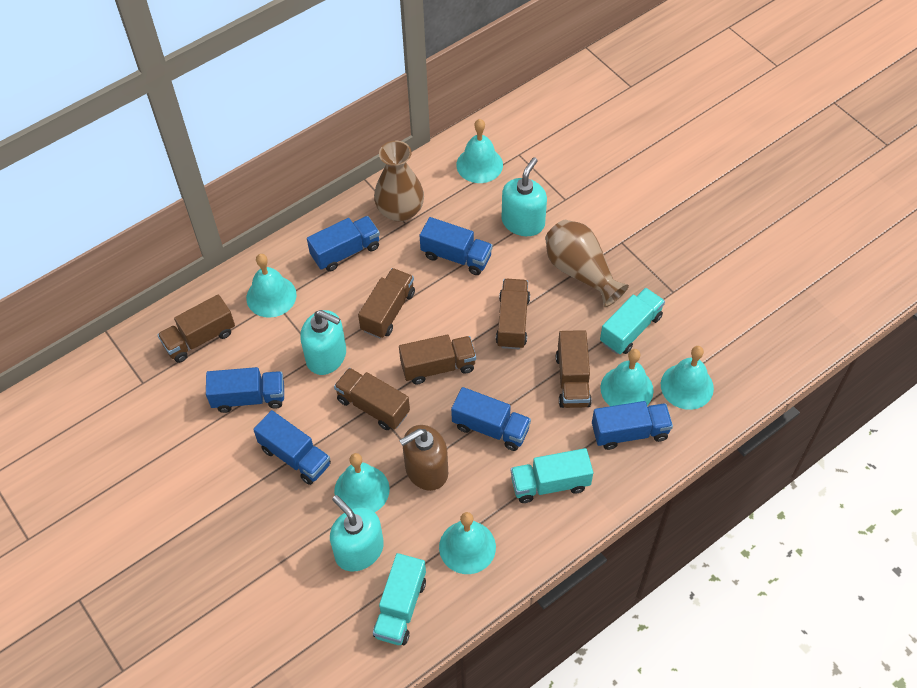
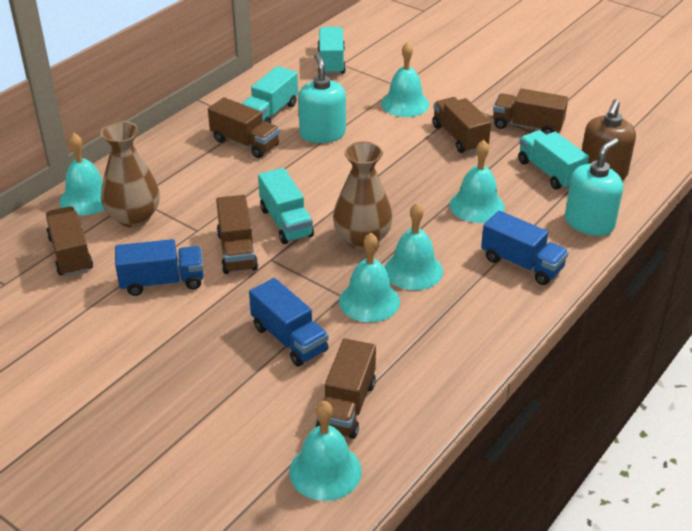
blue truck: [206,367,284,413] [253,410,331,485] [307,216,380,272] [420,217,493,275] [451,387,531,451] [592,401,673,450] = 6 -> [115,239,204,296] [249,278,328,366] [481,211,569,285] = 3
turquoise soap dispenser: [300,310,346,375] [330,495,384,571] [501,157,547,236] = 3 -> [298,53,346,143] [565,138,623,236] = 2
turquoise truck: [373,553,426,645] [511,448,593,503] [600,288,665,354] = 3 -> [242,66,298,124] [258,168,314,244] [318,27,346,75] [518,130,589,190] = 4

